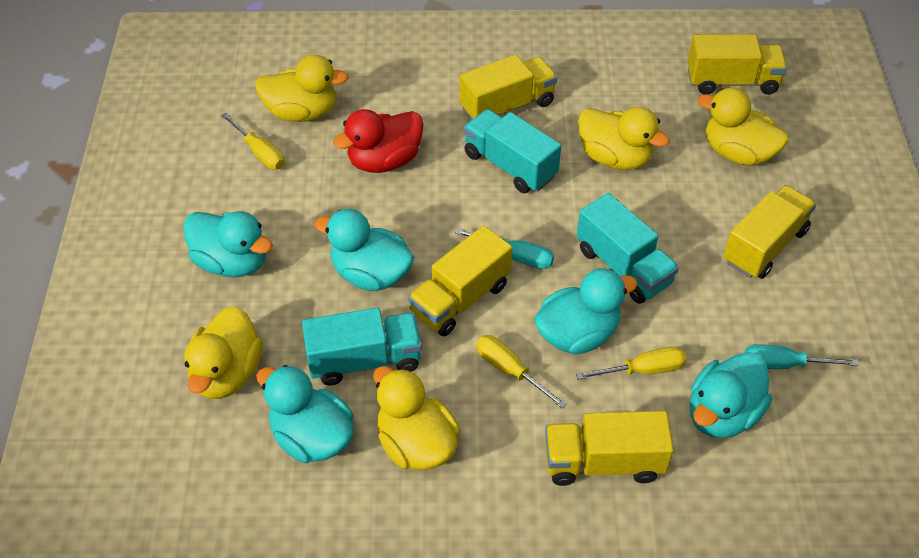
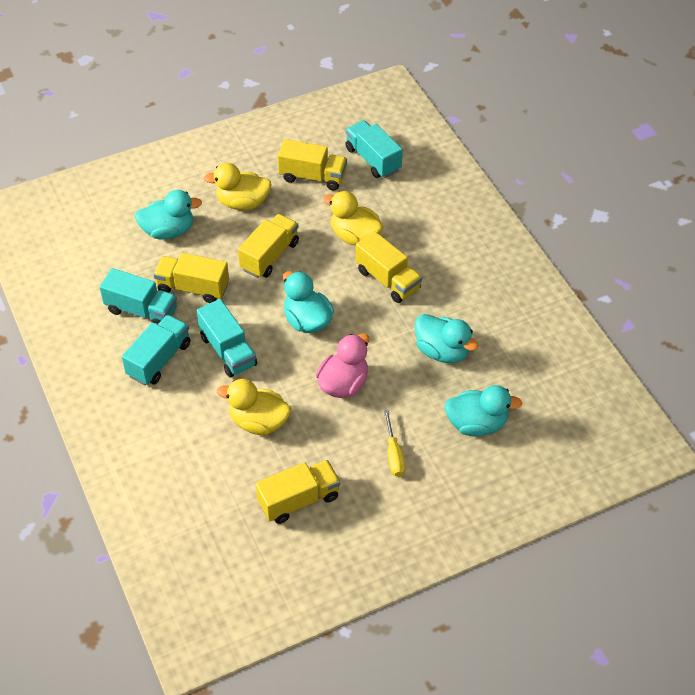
pink duck: none = 0 -> [316,333,370,398] = 1
red duck: [333,109,424,173] = 1 -> none = 0
turquoise duck: [183,211,273,278] [256,365,354,463] [314,209,414,291] [534,268,638,354] [690,352,772,438] = 5 -> [134,190,202,240] [283,271,334,333] [415,314,479,363] [444,385,522,436] = 4
turquoise screwdriver: [455,228,554,269] [744,344,859,369] = 2 -> none = 0
turquoise truck: [302,308,422,386] [464,109,561,193] [577,193,679,304] = 3 -> [99,268,177,325] [122,315,190,385] [196,299,257,378] [345,120,403,178] = 4
yellow duck: [184,306,263,399] [255,54,349,122] [373,366,460,470] [578,107,670,170] [698,88,789,166] = 5 -> [204,163,272,210] [217,379,291,435] [324,191,383,245] = 3
yellow screwdriver: [221,113,285,169] [476,335,567,408] [576,347,686,380] = 3 -> [384,410,405,477] = 1

